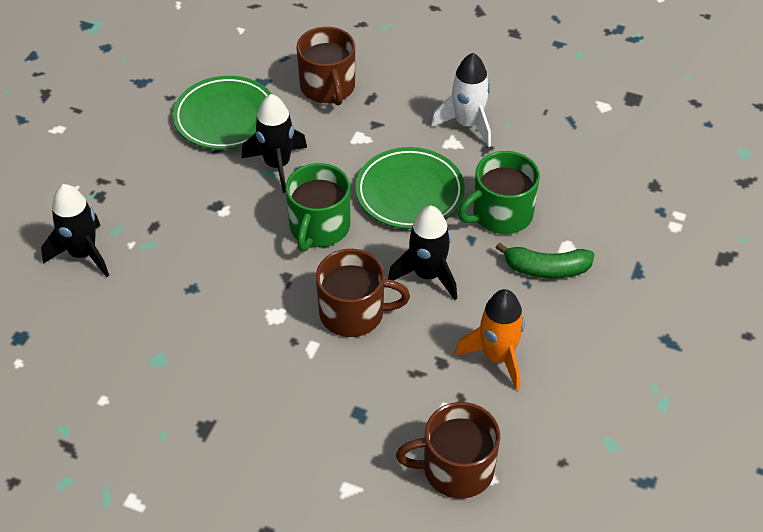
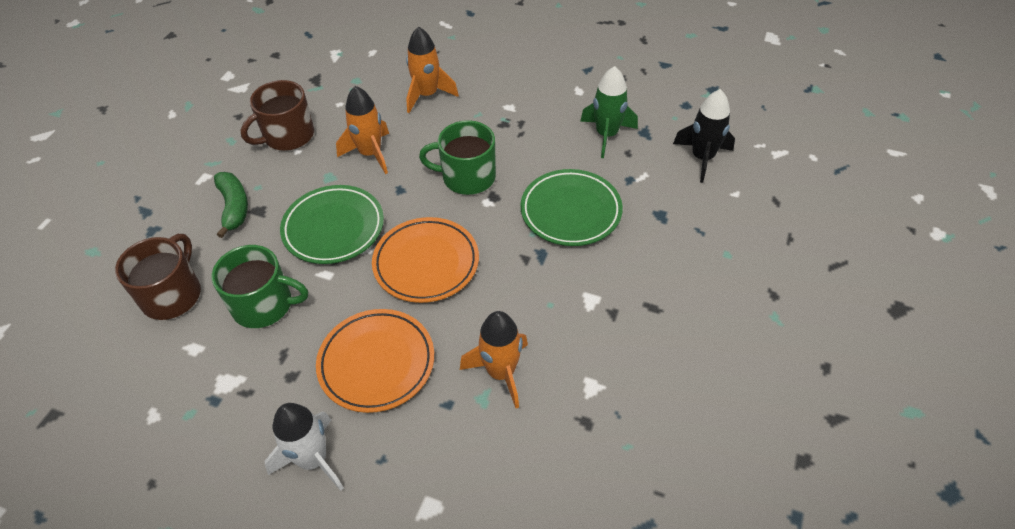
black rocket: [41,184,109,277] [242,94,307,193] [388,206,457,300] = 3 -> [673,89,735,183] = 1
brown mug: [296,27,355,106] [316,249,410,337] [396,402,500,499] = 3 -> [115,234,201,320] [241,80,314,151] = 2
green rocket: none = 0 -> [580,66,638,158] = 1
orange plate: none = 0 -> [316,309,434,413] [372,217,479,303] = 2
orange rocket: [455,289,525,391] = 1 -> [336,86,389,174] [406,26,459,113] [460,311,528,408] = 3

